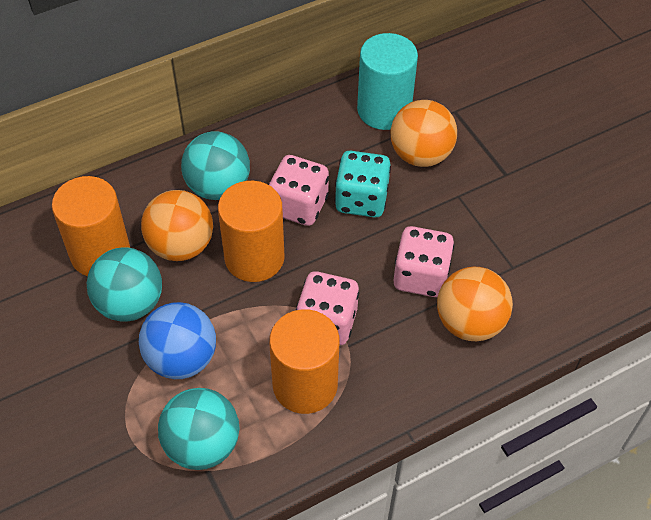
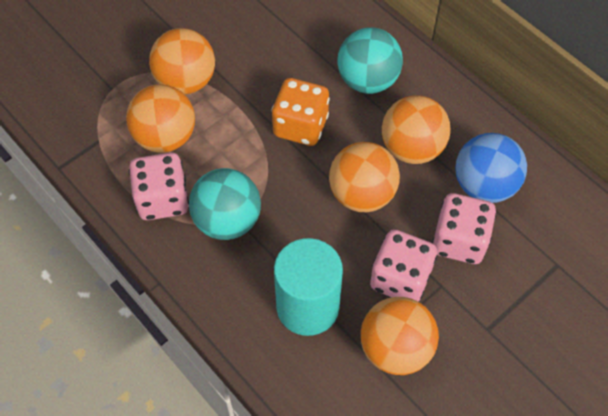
orange ball: [141,190,213,261] [390,100,457,167] [437,267,513,341] = 3 -> [126,84,195,153] [149,28,215,94] [329,142,400,212] [361,297,439,375] [382,95,451,164] = 5
orange cylinder: [52,176,130,276] [218,181,285,282] [269,309,340,414] = 3 -> none = 0
orange dice: none = 0 -> [272,78,330,146] = 1
turquoise ball: [87,247,162,322] [158,388,240,470] [181,131,250,200] = 3 -> [189,168,261,240] [337,27,403,94] = 2
turquoise dice: [335,151,391,218] = 1 -> none = 0

